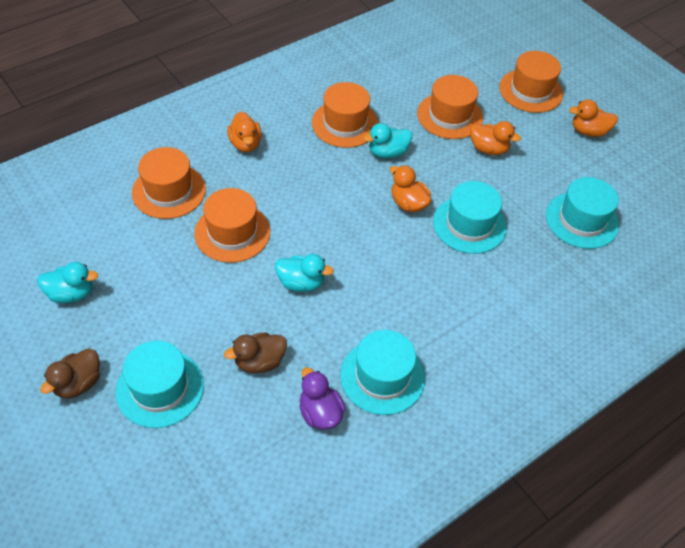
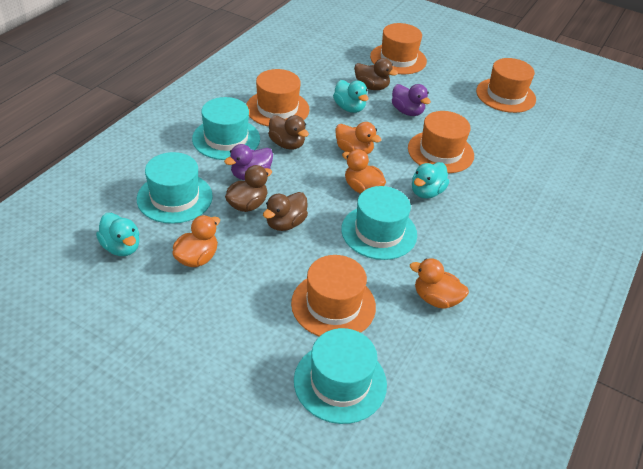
brown duck: [40,348,100,399] [224,332,287,373] = 2 -> [225,165,272,212] [263,192,308,231] [268,115,309,150] [354,58,398,90] = 4
purple duck: [300,367,345,430] = 1 -> [224,144,273,180] [392,84,431,116] = 2

